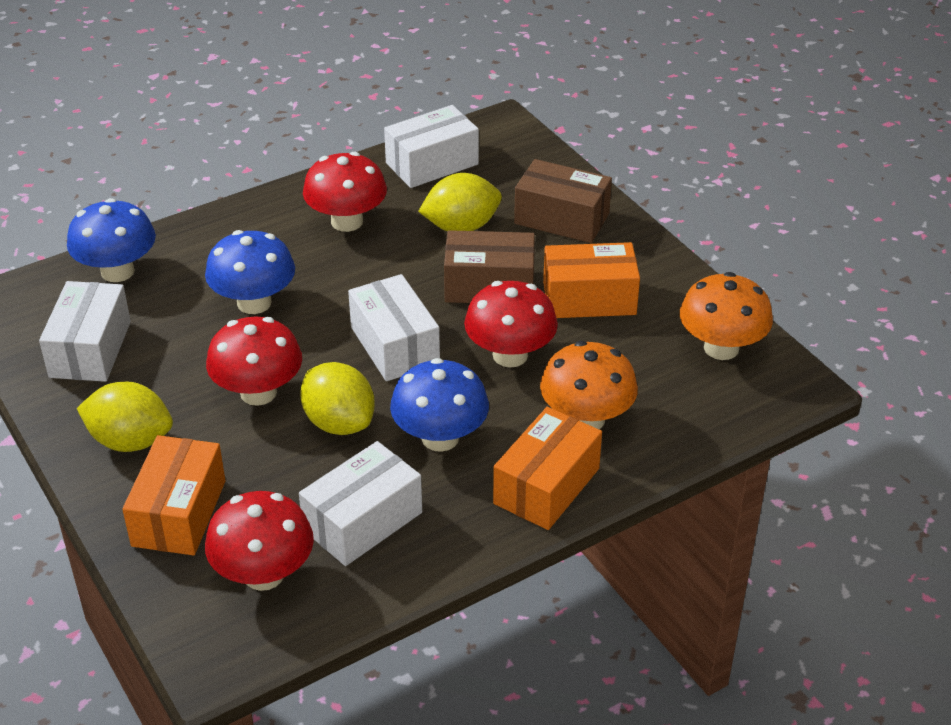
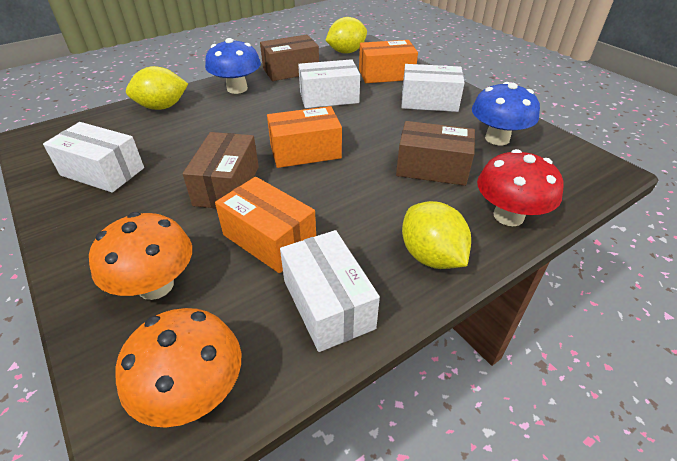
blue mushroom: [67,198,156,282] [205,230,295,314] [390,358,489,452] = 3 -> [205,38,261,94] [472,82,540,145] = 2
brown box: [444,230,535,303] [514,159,612,243] = 2 -> [183,132,259,209] [260,35,319,81] [396,121,475,186] = 3
red mushroom: [205,491,314,591] [206,317,302,406] [303,152,387,232] [464,281,558,368] = 4 -> [477,149,564,226] = 1

